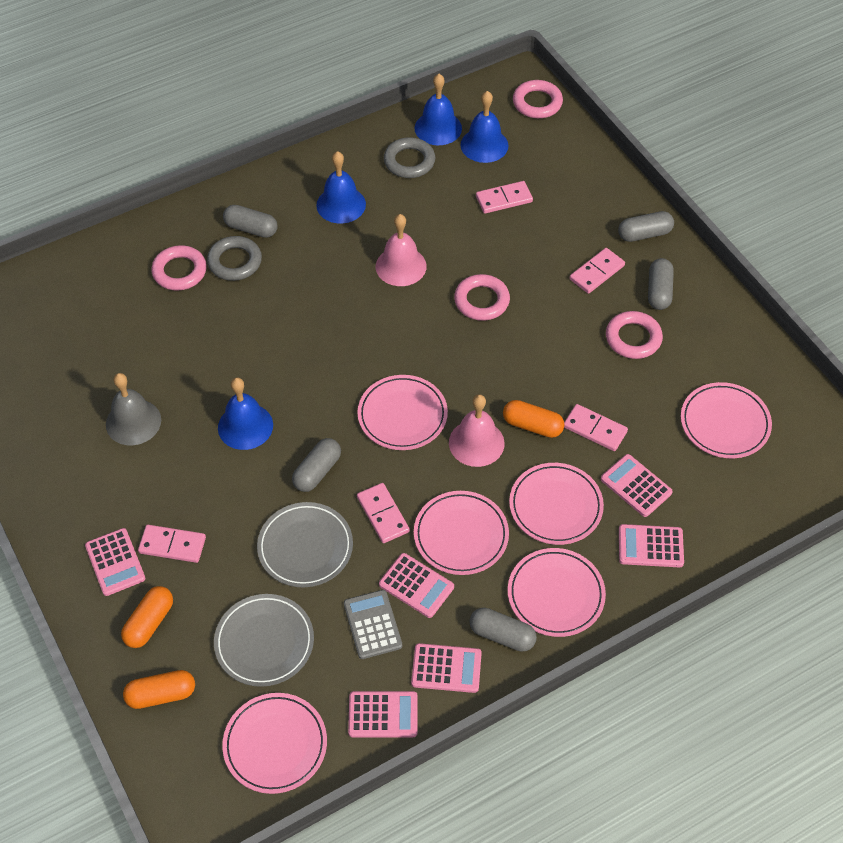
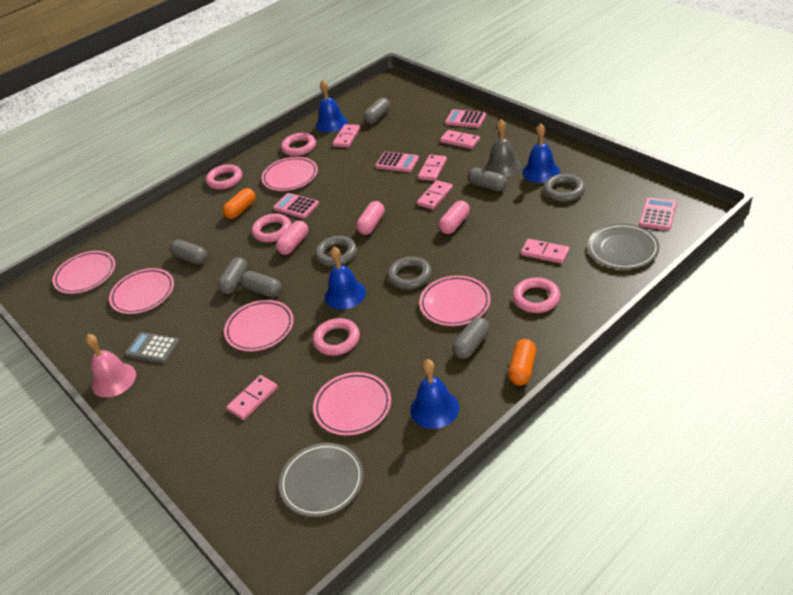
grey capsule: [223,205,277,238] [292,438,341,492] [469,608,537,652] [618,211,674,242] [648,258,674,310] = 5 -> [170,240,207,264] [217,257,248,294] [240,271,282,297] [363,98,390,124] [452,317,490,359] [468,168,507,192] = 6
grey ring: [207,236,262,281] [384,137,435,178] = 2 -> [315,236,357,267] [387,256,432,289] [543,174,585,202] = 3
orange capsule: [121,586,173,648] [123,670,195,709] [503,400,564,438] = 3 -> [222,188,256,219] [508,339,536,386] = 2
pink bell: [376,214,427,286] [449,394,505,467] = 2 -> [85,334,136,398] = 1
pink calculator: [85,528,146,596] [348,691,418,737] [379,553,454,618] [411,643,482,693] [601,454,673,517] [619,524,684,567] = 6 -> [273,193,319,219] [375,152,419,172] [445,109,486,128] [639,198,677,230] = 4
pink capsule: none = 0 -> [276,221,308,255] [356,201,385,235] [439,201,470,234] = 3
pink domino: [138,525,206,563] [357,483,410,543] [476,181,533,214] [564,404,628,451] [570,248,625,294] = 5 -> [226,375,278,420] [332,124,360,148] [417,180,453,209] [418,155,447,181] [440,130,480,149] [521,239,570,264] = 6
pink ring: [151,245,207,291] [454,274,510,321] [513,80,563,118] [606,311,663,359] = 4 -> [206,164,242,190] [252,214,291,242] [281,133,316,156] [313,318,360,356] [512,277,560,313] = 5

